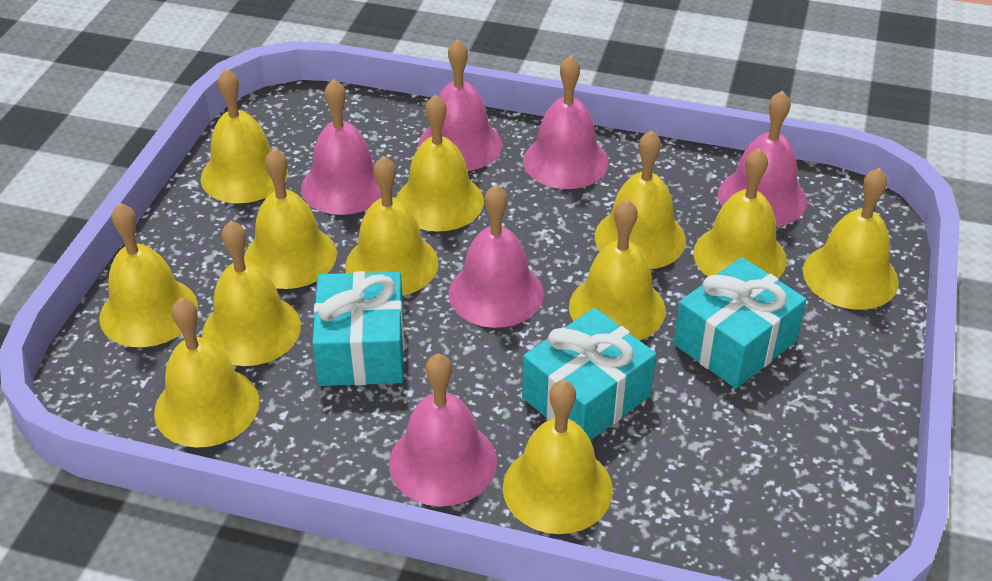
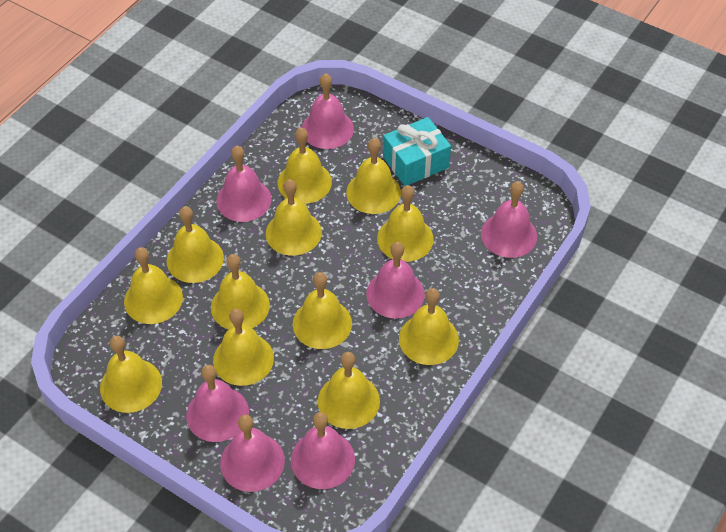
pink bell: [301,79,382,215] [389,354,497,506] [418,39,502,171] [448,185,544,328] [523,55,608,189] [718,91,807,227] = 6 -> [186,365,249,442] [216,146,272,222] [220,415,285,492] [291,412,355,489] [302,73,354,149] [366,242,425,319] [481,181,537,258] = 7
turquoise gift: [312,271,405,386] [522,308,656,441] [673,257,806,388] = 3 -> [383,117,451,186] = 1

